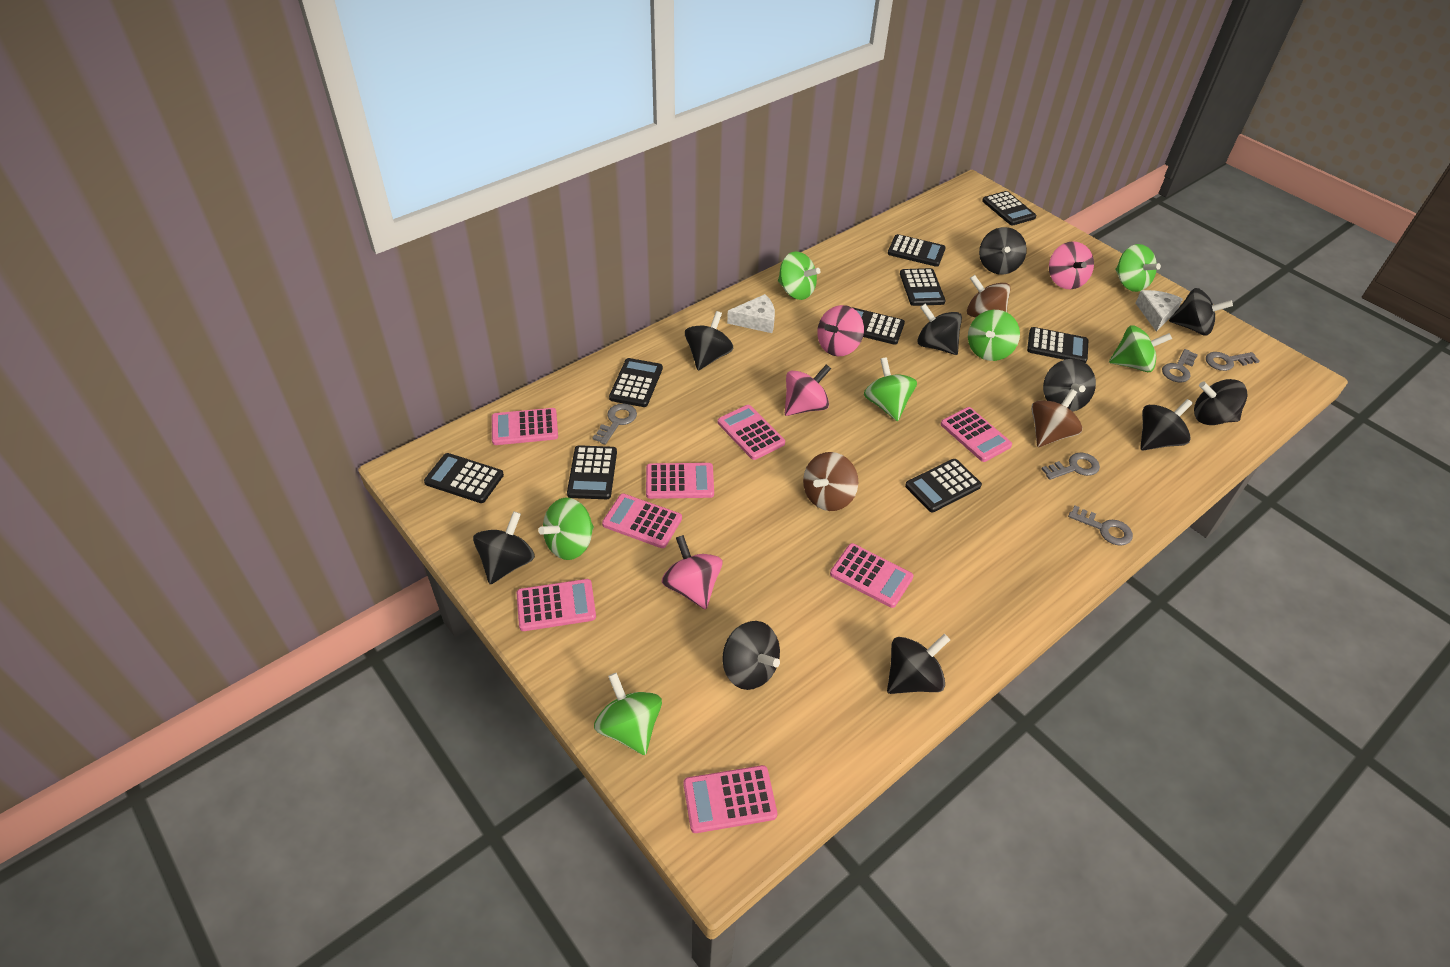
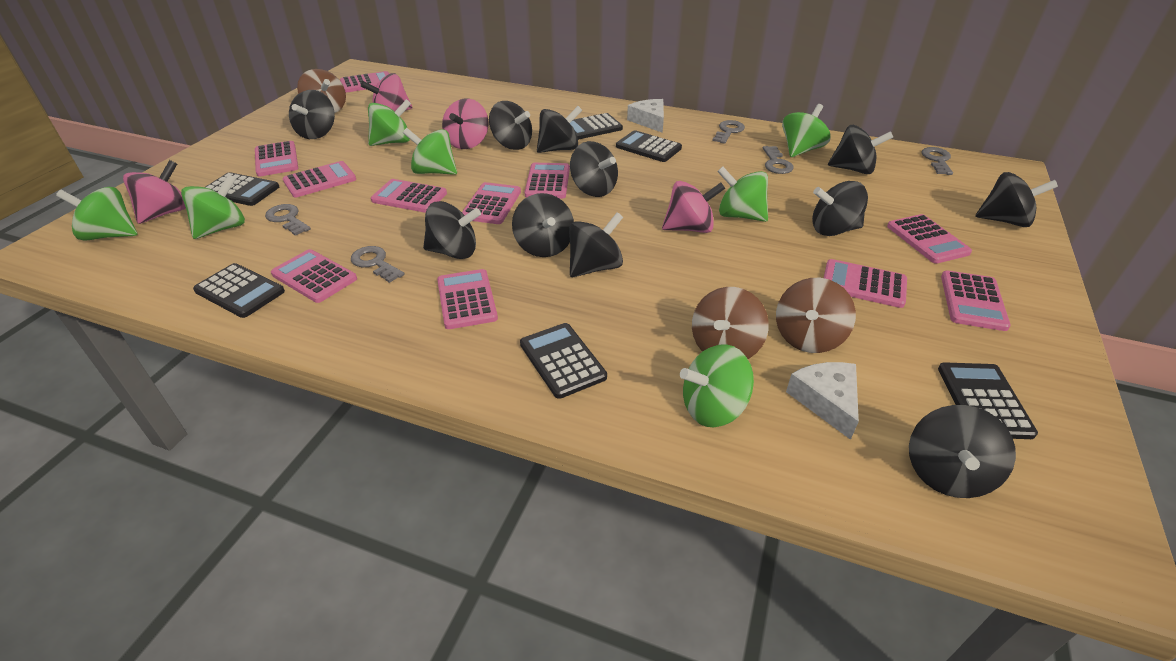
black calculator: [424,453,504,503] [567,445,617,499] [609,358,663,407] [852,307,905,345] [888,234,946,267] [900,268,946,306] [905,459,982,512] [982,191,1036,226] [1027,327,1088,363] = 9 -> [193,263,285,318] [205,172,279,206] [520,323,607,399] [570,113,623,140] [616,130,682,162] [938,363,1038,439] = 6
black spinning top: [473,511,535,584] [685,311,734,370] [722,621,780,690] [887,634,950,694] [917,304,962,355] [979,227,1027,275] [1043,359,1096,412] [1140,399,1193,450] [1169,288,1233,336] [1194,379,1248,425] = 10 -> [289,90,335,139] [423,201,481,259] [489,101,532,150] [512,193,574,257] [537,106,582,153] [569,212,623,277] [570,141,618,197] [812,181,868,236] [828,125,893,174] [909,405,1016,498] [976,172,1058,227] = 11
pink calculator: [492,408,558,445] [517,579,596,631] [602,493,682,548] [646,463,714,499] [683,765,777,833] [718,405,785,460] [830,543,914,608] [941,407,1012,462] = 8 -> [255,141,298,177] [271,249,357,303] [283,161,356,197] [340,71,389,92] [371,179,447,213] [437,269,498,329] [462,182,521,224] [525,163,570,199] [824,259,907,308] [887,214,972,264] [941,270,1011,331] = 11

